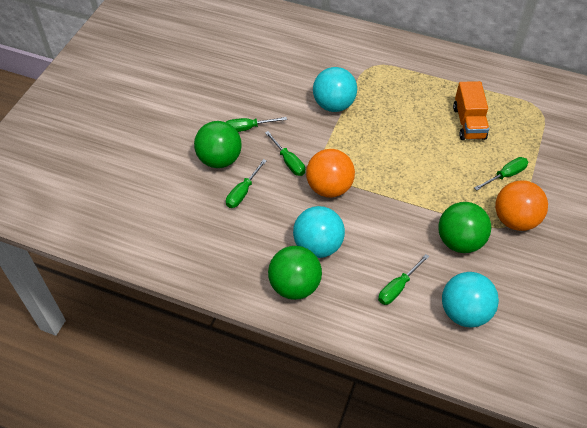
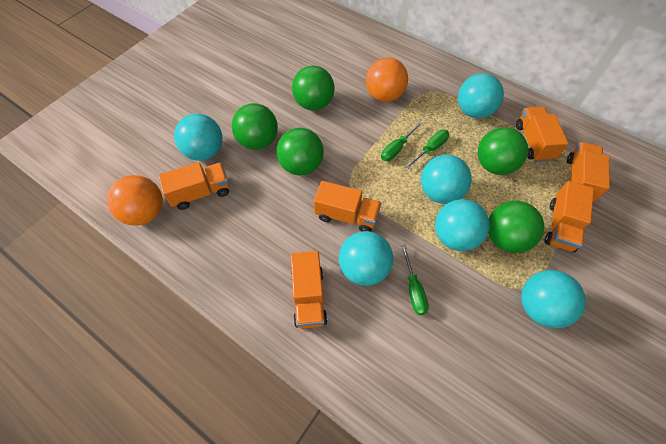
green ball: [194,121,242,168] [268,246,322,300] [438,202,491,253] = 3 -> [232,103,278,150] [277,128,324,175] [292,66,335,110] [478,127,528,175] [488,201,544,253] = 5
green screwdriver: [226,117,287,132] [226,159,267,208] [265,131,305,176] [378,254,429,305] [474,157,528,190] = 5 -> [381,121,423,161] [401,244,429,315] [405,130,449,169] = 3
orange truck: [453,81,489,140] = 1 -> [158,162,230,210] [291,251,327,329] [314,181,381,232] [516,107,568,162] [545,181,594,252] [567,142,610,201] = 6
turquoise ball: [293,206,345,258] [313,67,357,112] [442,272,499,327] = 3 -> [174,114,223,161] [339,231,393,286] [421,155,472,204] [435,199,490,251] [458,73,504,118] [521,270,586,328] = 6

